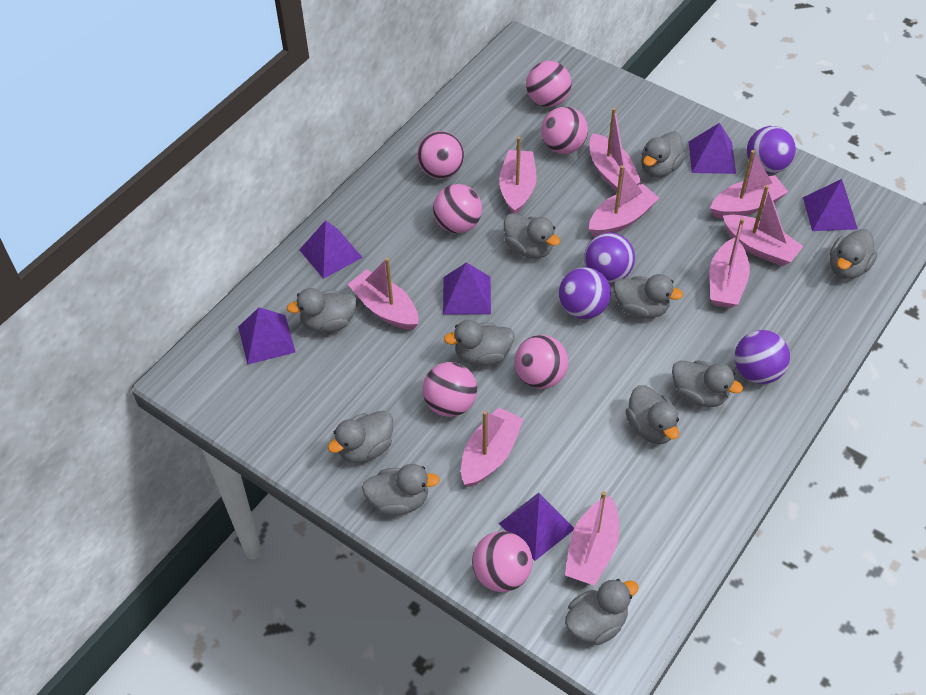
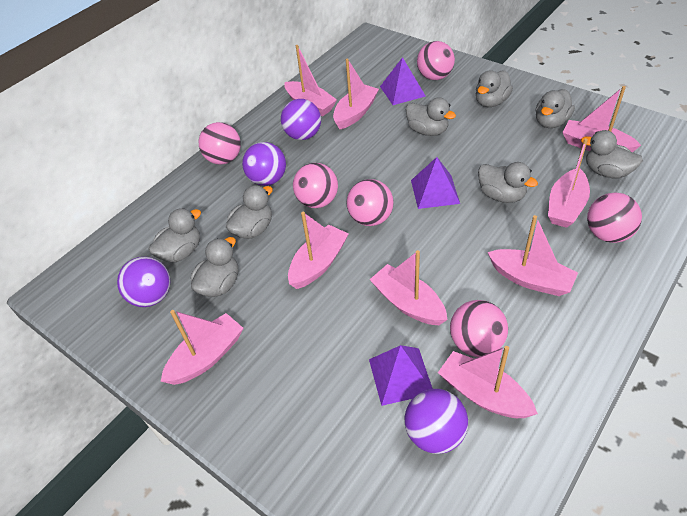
grey duck: [287,288,357,333] [328,410,393,463] [362,464,440,516] [444,320,515,366] [504,213,560,258] [565,579,639,645] [613,274,683,318] [626,385,679,444] [641,131,686,177] [672,360,743,407] [830,229,877,279] = 11 -> [149,208,201,262] [191,237,238,297] [226,185,273,239] [406,97,456,136] [476,70,513,107] [478,162,538,203] [536,89,575,128] [581,130,643,178] = 8
pink ball: [417,131,464,179] [423,362,477,417] [433,184,482,233] [472,531,533,592] [514,335,568,389] [526,61,572,107] [541,107,588,154] = 7 -> [199,122,241,165] [293,163,338,208] [347,179,394,226] [417,41,455,80] [450,300,508,357] [587,193,642,243] = 6
purple pyramid: [238,307,296,365] [299,220,363,279] [443,262,491,315] [499,493,574,561] [689,123,736,174] [803,179,858,231] = 6 -> [369,345,433,406] [380,57,425,105] [411,157,460,209] = 3

